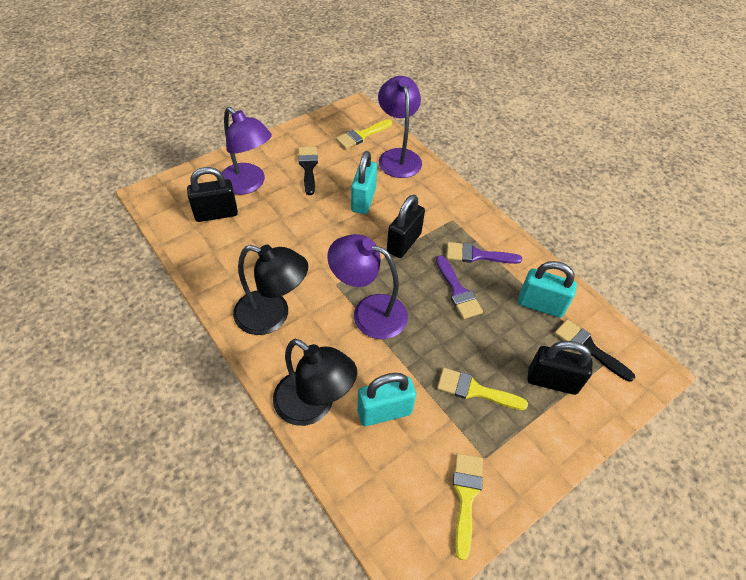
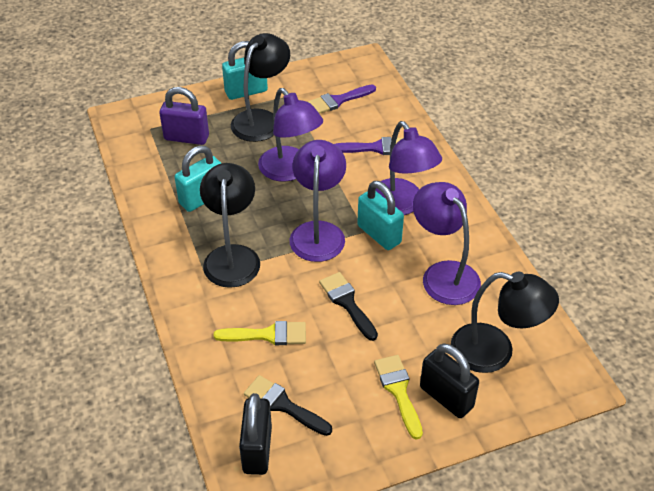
black lamp: [233,245,308,335] [273,339,357,426] = 2 -> [200,163,260,288] [231,33,290,142] [451,272,559,373] = 3
black padlock: [187,167,238,222] [387,195,425,258] [527,341,593,395] = 3 -> [239,393,272,475] [420,344,479,418] = 2
purple lamp: [222,107,272,195] [327,234,408,339] [378,76,422,178] = 3 -> [258,88,323,182] [290,140,346,262] [375,121,442,215] [413,182,481,305] = 4
purple padlock: none = 0 -> [159,87,209,145] = 1
yellow brush: [336,119,392,149] [437,368,528,410] [453,453,483,560] = 3 -> [214,321,306,345] [374,355,423,440] = 2

